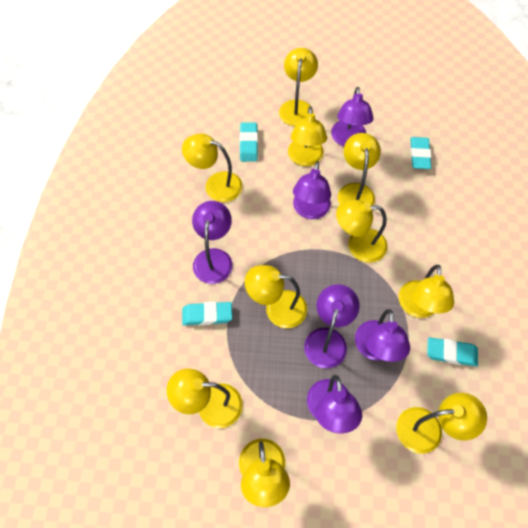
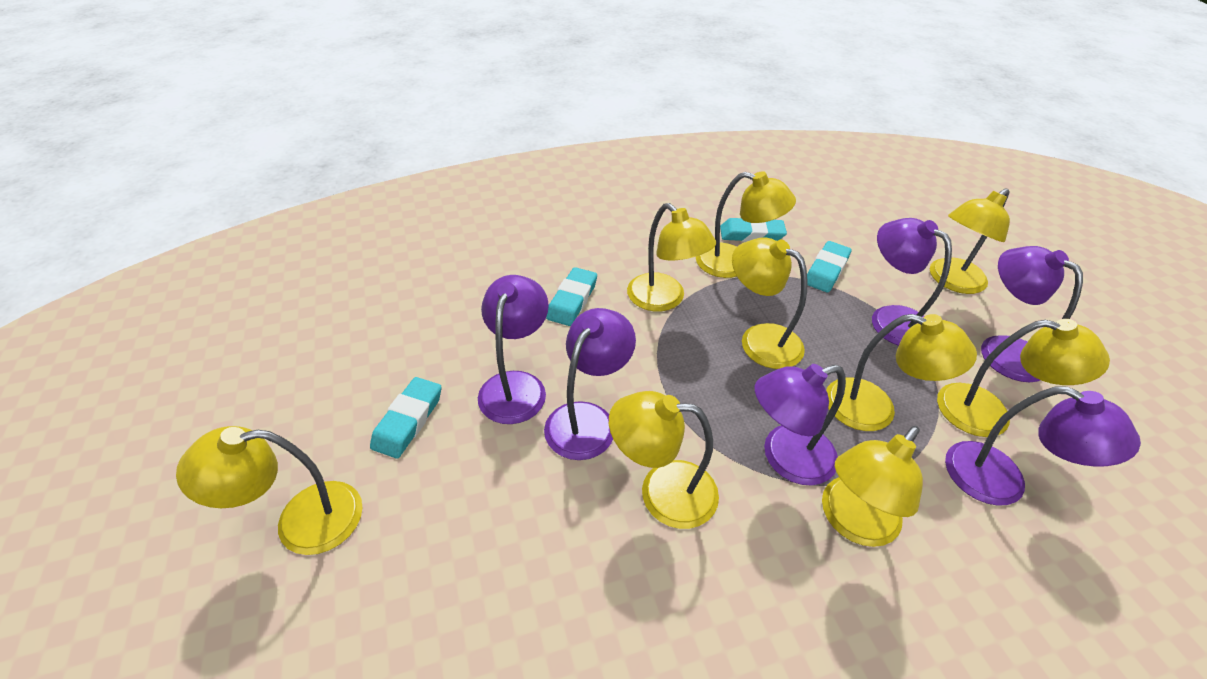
yellow lamp: [167,368,243,428] [182,134,243,202] [239,439,290,507] [245,265,307,328] [279,48,318,126] [288,106,327,166] [336,200,388,263] [338,133,381,206] [396,393,487,454] [399,264,454,318] = 10 -> [176,426,363,555] [609,391,719,529] [627,203,716,312] [696,171,796,278] [732,238,808,369] [822,426,923,547] [826,314,977,431] [930,188,1010,294] [937,319,1110,437] = 9

